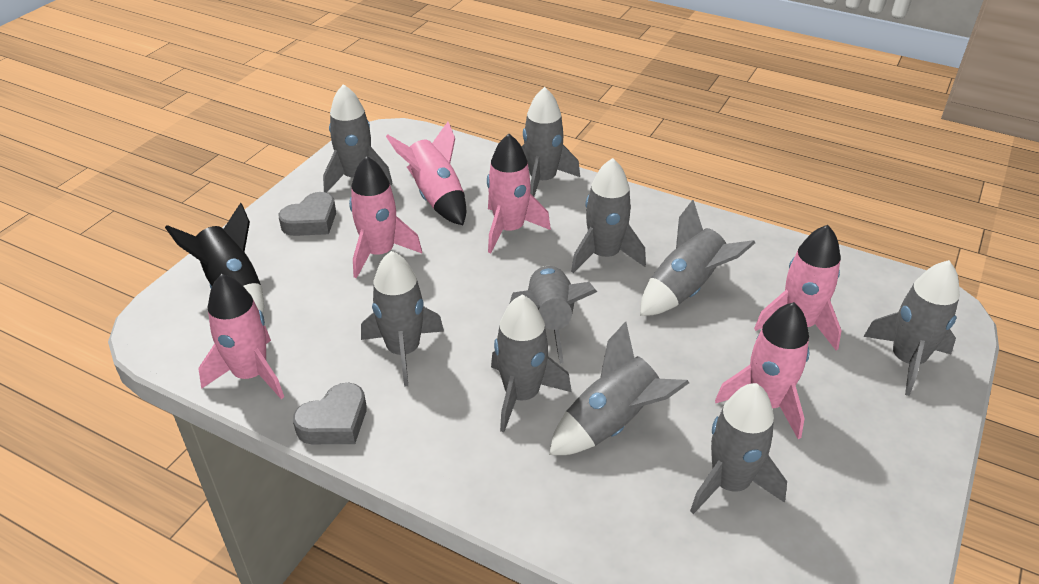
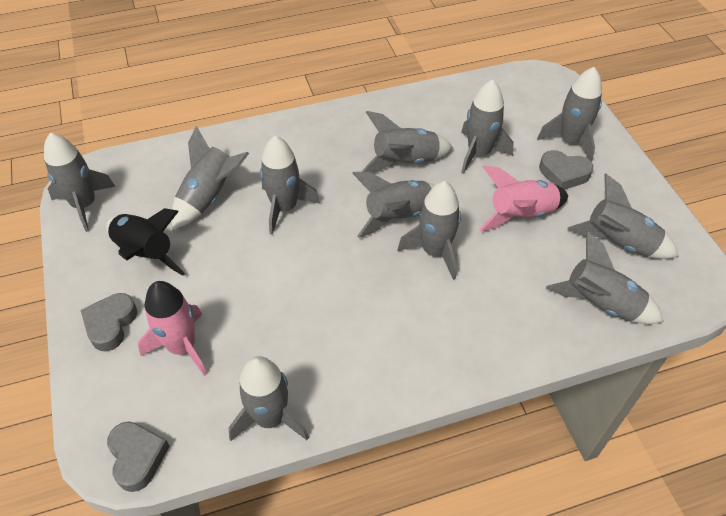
grey heart: [279,192,336,236] [293,383,366,444] = 2 -> [81,293,137,351] [107,422,170,492] [539,150,593,190] = 3
grey rocket: [323,84,393,193] [361,251,444,387] [491,295,571,432] [510,266,597,364] [522,87,580,197] [549,322,689,455] [571,158,646,273] [640,200,755,316] [690,383,787,514] [863,260,960,396] = 10 -> [44,132,115,232] [172,126,249,229] [229,356,309,441] [260,136,320,235] [352,172,435,238] [361,111,453,173] [398,181,461,280] [461,80,513,174] [537,67,602,162] [546,231,664,324] [568,174,679,259] = 11
pink rocket: [198,274,284,399] [349,156,422,279] [386,122,466,225] [487,134,551,253] [715,302,810,439] [754,225,842,351] = 6 -> [138,281,207,376] [479,166,568,231] = 2

